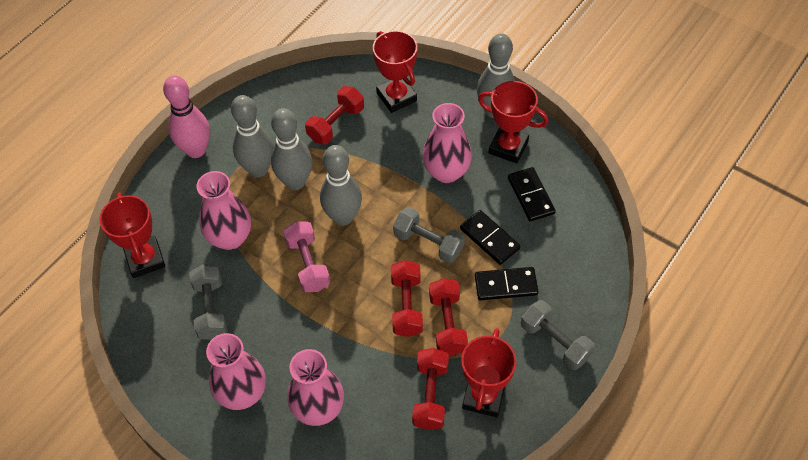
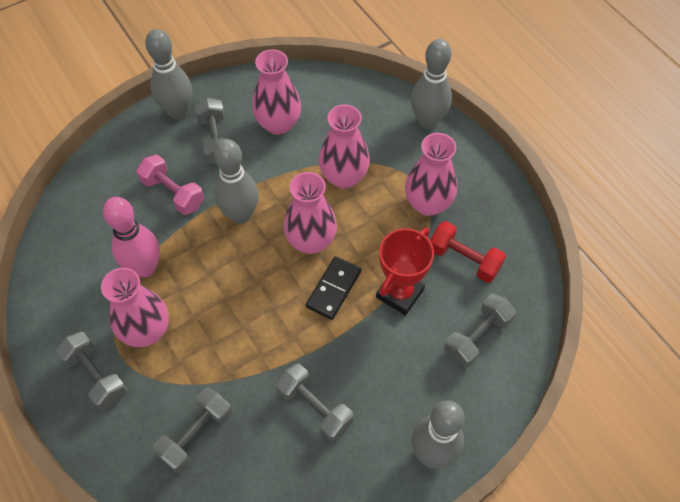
black domino: [460,210,521,265] [475,267,539,300] [508,167,556,222] = 3 -> [305,256,361,320] = 1
grey dumbbell: [189,265,228,340] [393,207,465,263] [521,300,595,370] = 3 -> [56,332,127,410] [152,387,232,473] [195,98,227,165] [276,364,354,442] [444,294,516,368] = 5
pink vase: [196,171,251,250] [206,333,266,410] [287,349,344,426] [423,103,472,183] = 4 -> [101,268,169,347] [252,49,301,135] [284,172,337,254] [319,104,370,189] [405,133,457,216] = 5
red dumbbell: [305,86,364,145] [391,260,423,337] [412,348,449,430] [429,278,468,356] = 4 -> [430,221,506,283] = 1
red trophy: [99,193,166,278] [373,31,417,113] [461,328,516,417] [478,81,549,163] = 4 -> [376,228,434,315] = 1

